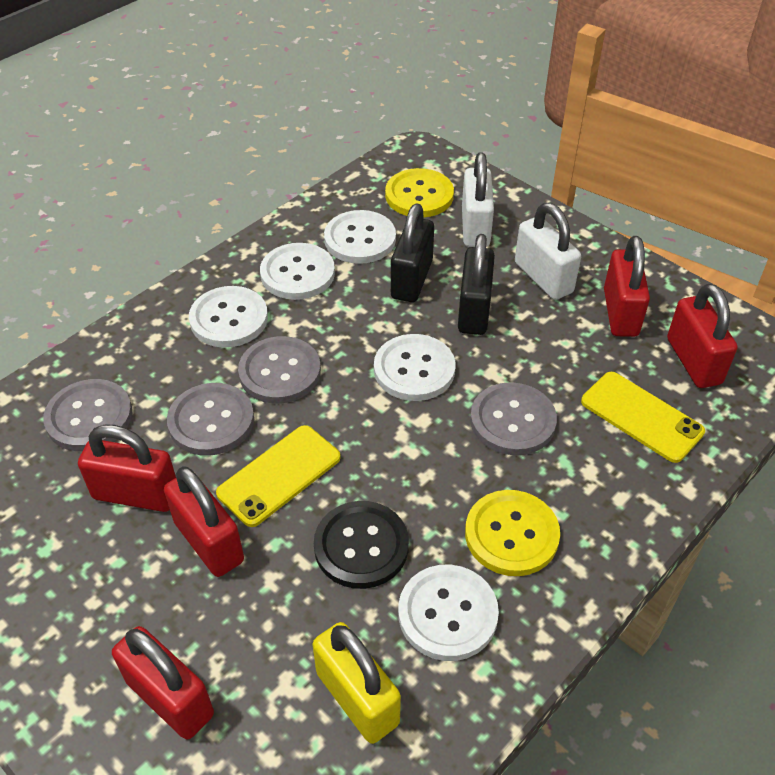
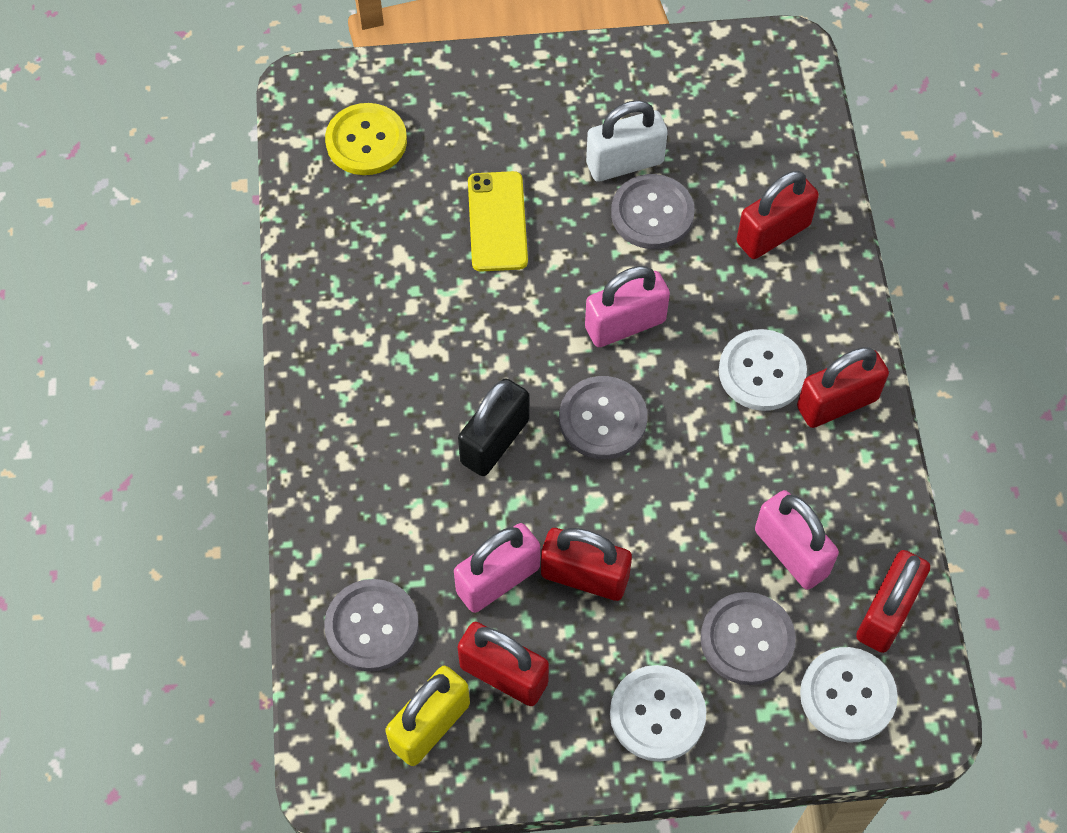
black button: [314,501,409,589] = 1 -> none = 0
black padlock: [391,203,434,302] [458,234,495,335] = 2 -> [458,378,529,476] = 1
pink padlock: none = 0 -> [454,523,540,613] [585,266,670,347] [755,490,839,590] = 3
white button: [189,286,268,348] [260,243,335,300] [324,210,396,264] [374,334,455,401] [398,565,499,661] = 5 -> [610,665,706,762] [719,329,807,411] [800,647,898,742] = 3
white padlock: [462,152,494,247] [515,203,581,300] = 2 -> [586,100,668,182] = 1
yellow button: [385,168,454,218] [465,490,560,576] = 2 -> [325,103,407,175] = 1
yellow phone: [216,425,341,527] [581,372,705,463] = 2 -> [468,171,528,272] = 1

